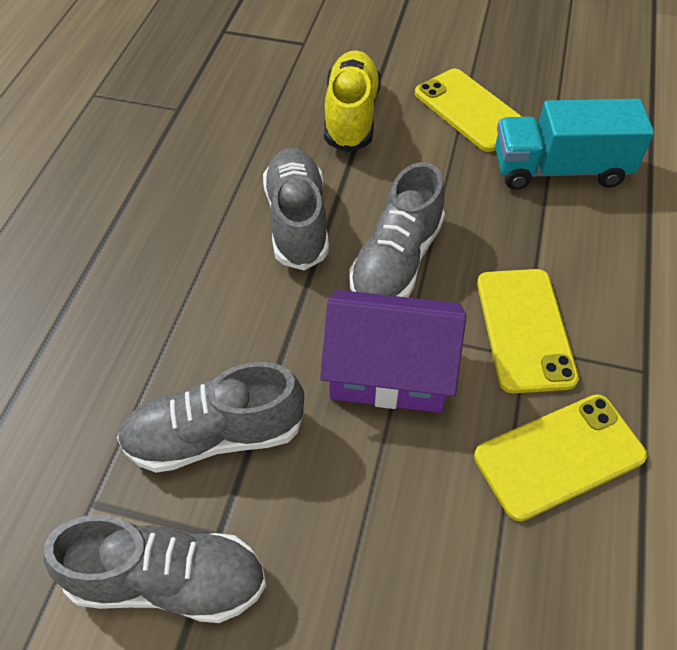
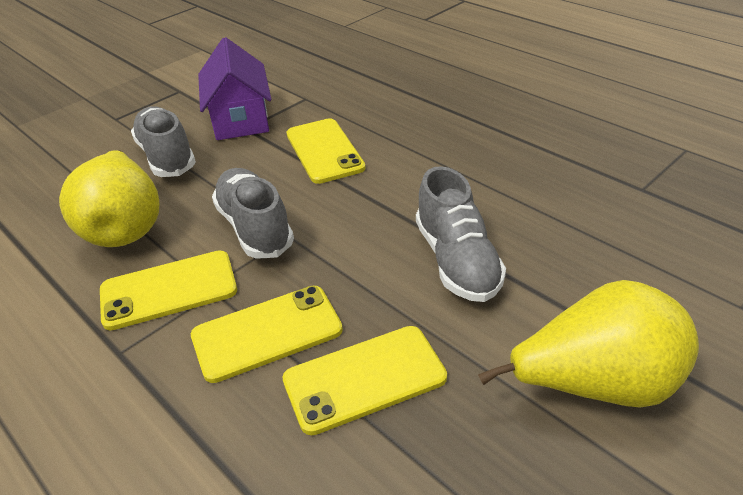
grey shoe: [44,515,266,623] [117,362,305,473] [263,148,329,270] [349,162,445,298] = 4 -> [131,106,196,177] [212,168,294,259] [416,166,506,302] = 3
turquoise truck: [495,99,654,190] = 1 -> none = 0
yellow pear: none = 0 -> [59,150,159,247] [478,280,699,408] = 2
yellow phone: [415,69,522,152] [474,394,647,522] [477,269,579,393] = 3 -> [100,250,237,330] [191,286,343,383] [282,326,447,435] [287,118,366,184] = 4
yellow shoe: [324,50,381,152] = 1 -> none = 0

